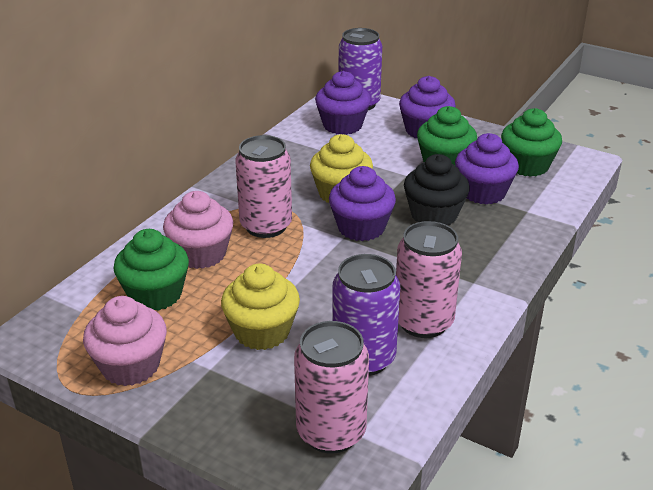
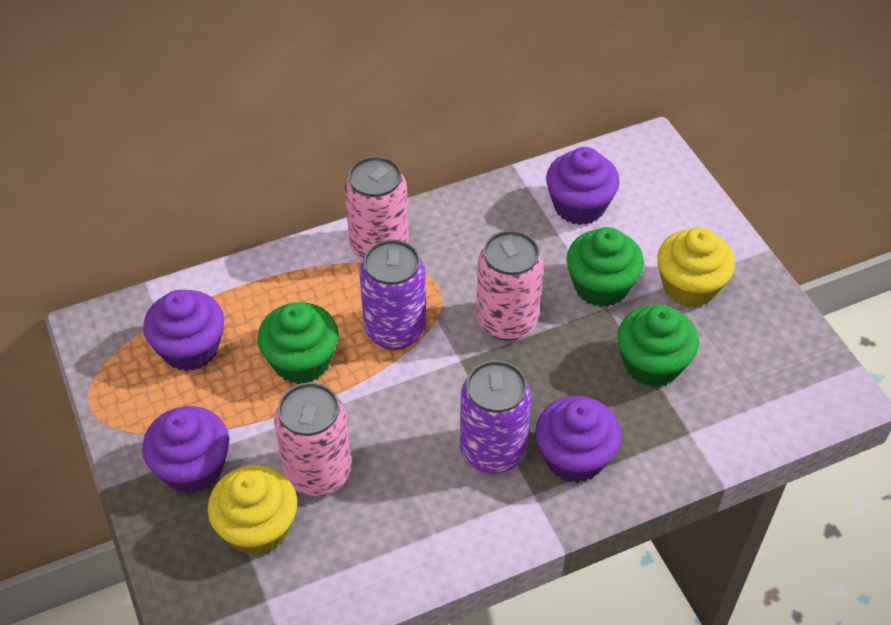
black cupcake: [404,154,470,225] = 1 -> none = 0
pink cupcake: [83,296,167,386] [163,191,233,269] = 2 -> none = 0

